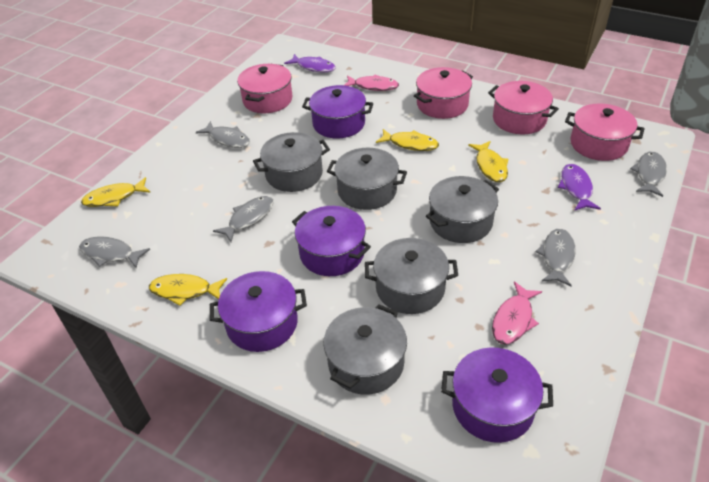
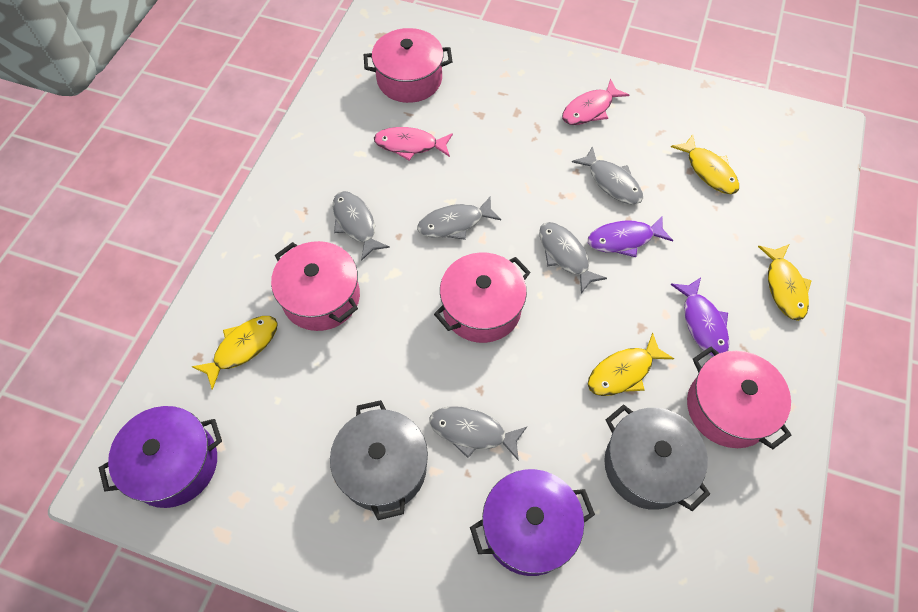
grey pot: [253,132,330,192] [323,305,407,395] [327,148,407,210] [365,238,458,314] [426,176,499,243] = 5 -> [330,400,428,520] [604,405,710,511] = 2
purple pot: [210,271,307,352] [292,206,371,276] [302,85,373,139] [441,347,553,443] = 4 -> [99,406,222,508] [470,469,595,576] = 2

